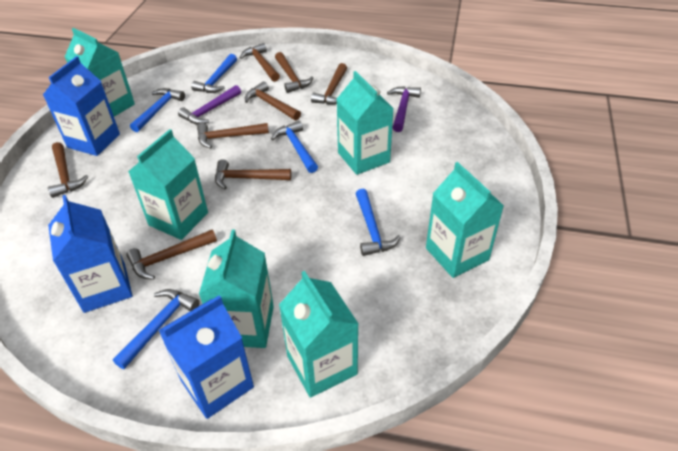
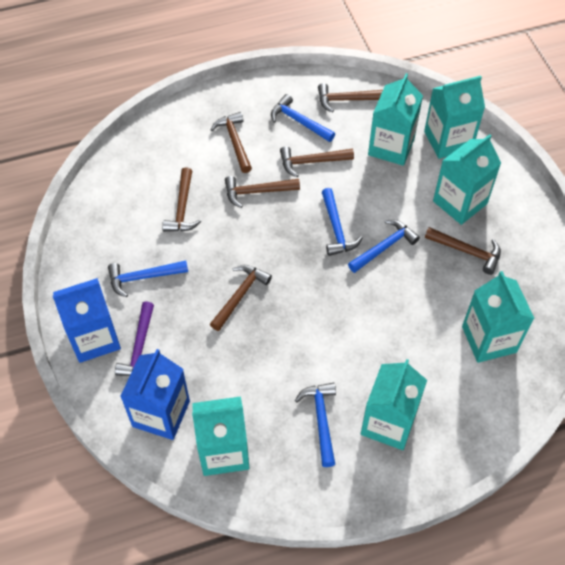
blue carton: [43,56,120,156] [48,195,132,313] [159,295,254,419] = 3 -> [53,278,121,363] [120,349,190,440] = 2
brown hammer: [48,142,88,198] [126,230,217,279] [197,123,269,148] [215,159,291,189] [239,43,280,82] [245,81,301,120] [275,52,314,93] [311,63,347,105] = 8 -> [162,168,201,231] [210,265,272,331] [211,112,252,173] [225,176,300,208] [280,146,354,177] [318,83,383,113] [425,227,501,275] = 7
purple hammer: [178,85,241,125] [387,86,421,132] = 2 -> [115,301,154,376] = 1

